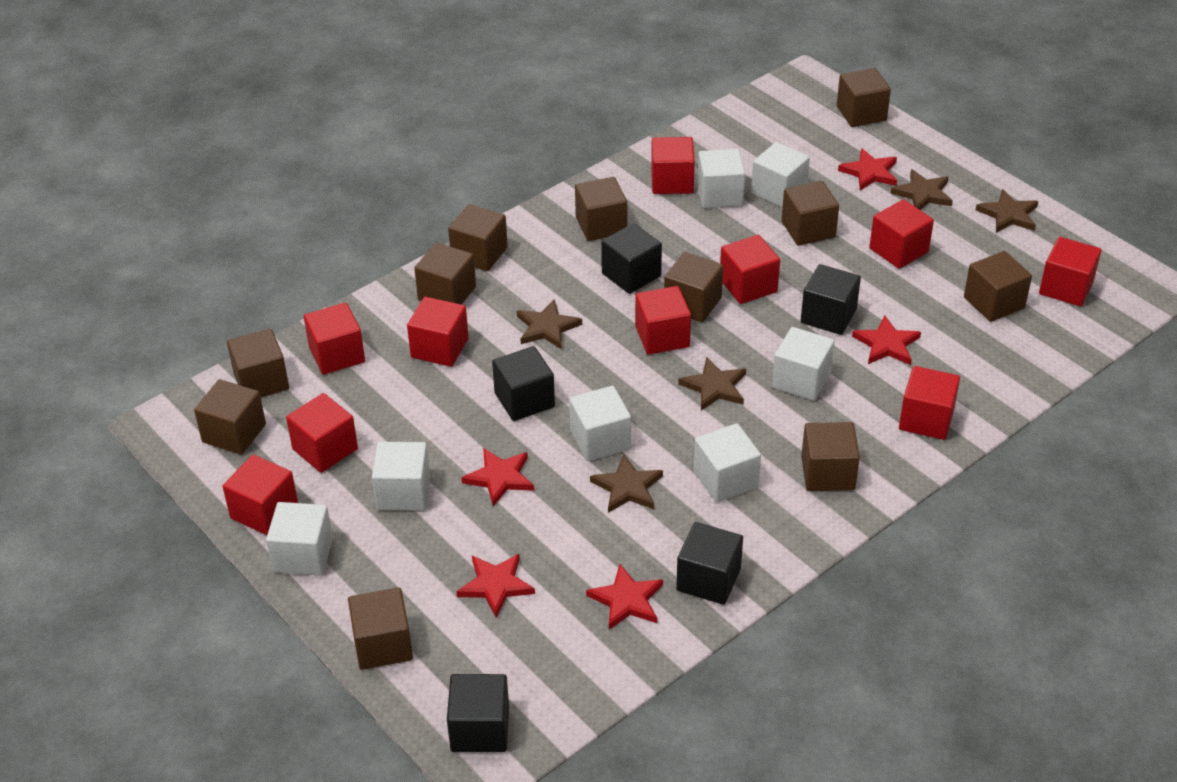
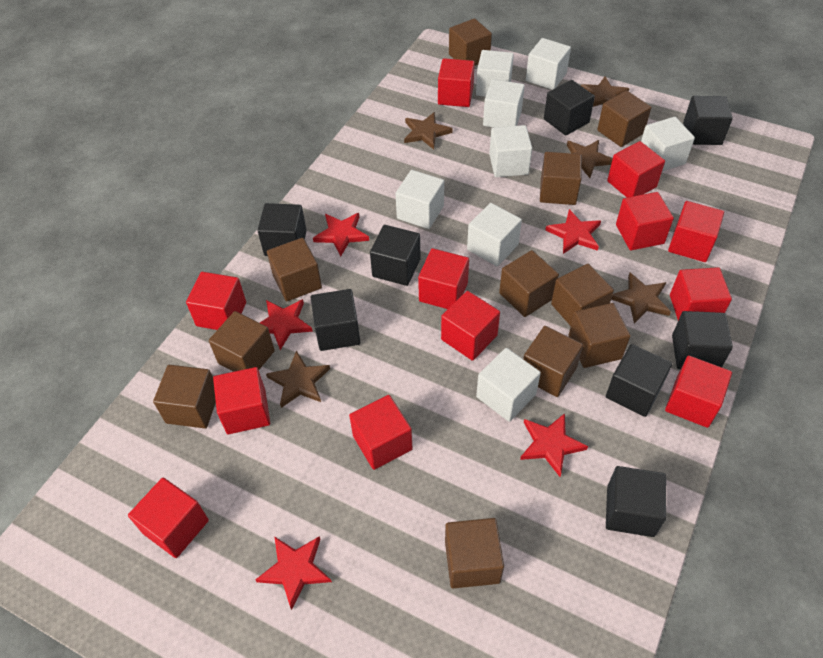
black cube: [447,674,509,752] [492,346,555,421] [601,223,662,294] [676,522,743,605] [801,264,861,335] = 5 -> [257,203,307,256] [311,289,360,351] [370,225,421,286] [544,80,595,136] [606,344,672,417] [606,466,666,537] [672,311,733,369] [683,96,733,145] = 8
red cube: [223,455,298,535] [286,393,358,473] [304,303,365,375] [407,297,469,367] [635,286,691,355] [651,137,695,194] [720,235,780,304] [869,199,934,269] [899,366,960,440] [1039,237,1101,306] = 10 -> [128,478,209,558] [186,272,246,330] [213,367,270,434] [349,395,413,470] [418,248,469,309] [438,58,475,107] [441,291,500,361] [607,141,665,198] [616,192,674,250] [665,356,732,428] [668,201,724,262] [670,267,732,320] = 12
white cube: [266,502,333,576] [372,442,430,511] [569,386,631,461] [694,423,761,502] [697,149,745,208] [751,142,810,208] [772,327,835,401] = 7 -> [395,170,444,229] [467,203,522,266] [476,50,514,97] [476,348,541,422] [483,79,525,128] [489,125,532,177] [526,38,571,90] [641,117,695,171] = 8

